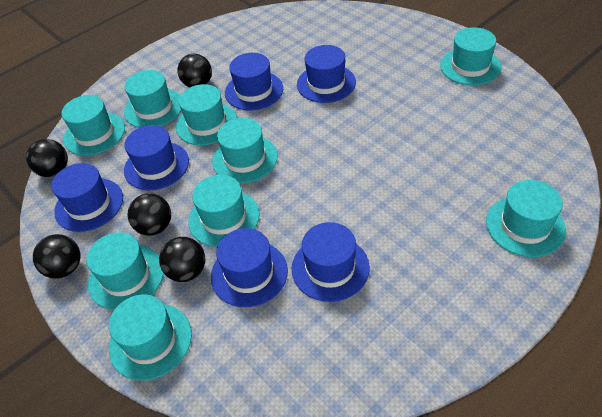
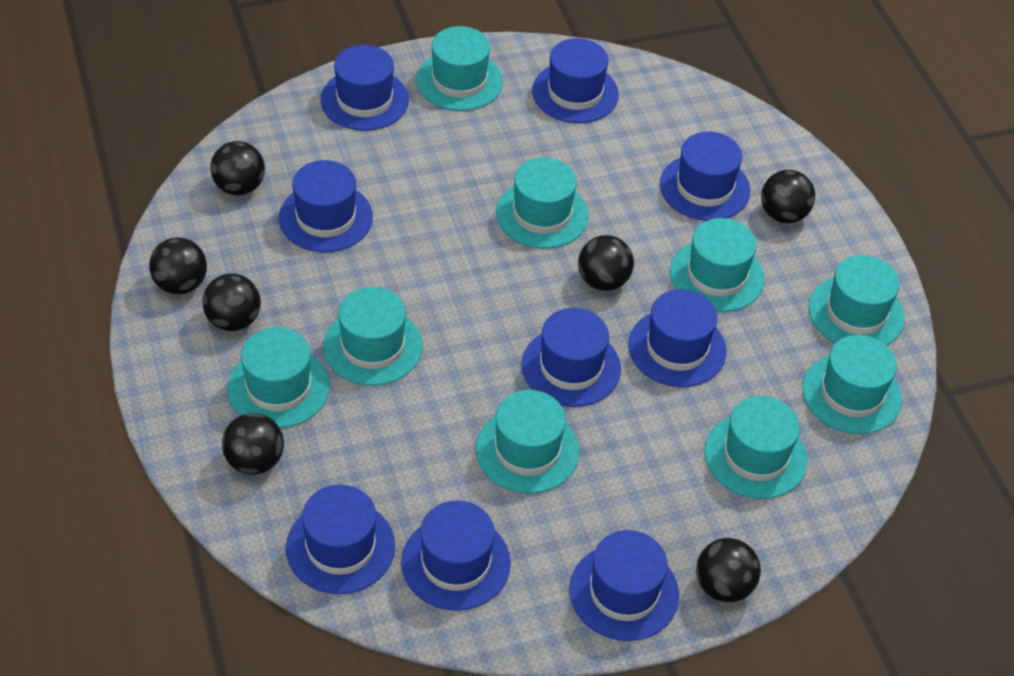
black ball: [26,139,68,177] [33,234,81,279] [127,193,171,236] [159,237,205,282] [177,54,212,87] = 5 -> [149,237,207,294] [202,274,261,331] [210,141,265,195] [222,413,284,475] [578,235,634,291] [696,538,761,602] [761,170,815,223] = 7
blue hat: [52,163,123,232] [124,125,189,190] [211,228,288,307] [225,53,283,111] [292,222,370,302] [297,45,356,103] = 6 -> [279,160,373,252] [286,485,395,594] [321,45,409,131] [401,500,511,611] [521,308,621,407] [532,38,619,123] [569,530,679,641] [628,289,726,387] [660,132,750,221] = 9

